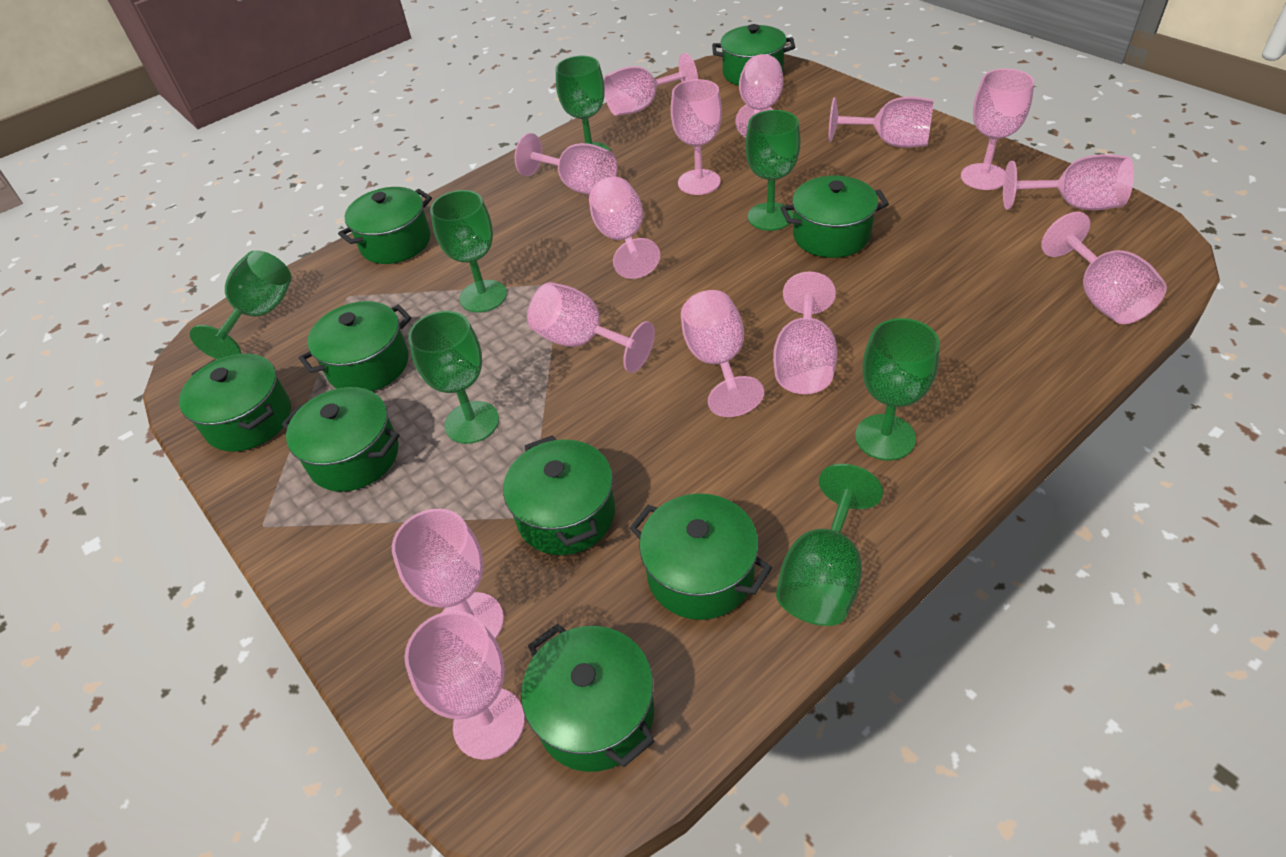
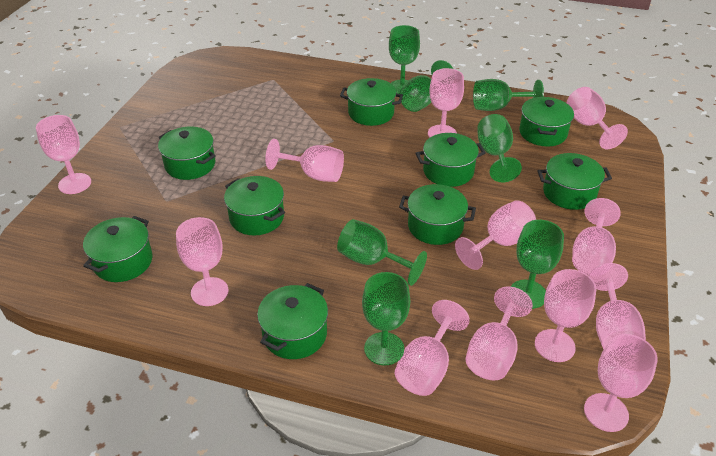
pink goblet: [392,509,504,639] [404,611,525,760] [515,133,617,195] [527,282,655,373] [589,177,660,279] [603,53,698,116] [671,79,722,195] [681,290,764,417] [736,54,784,138] [773,272,837,394] [829,97,934,148] [961,69,1034,190] [1003,154,1134,210] [1041,212,1167,324] = 14 -> [36,115,91,194] [176,217,229,306] [265,139,344,182] [395,300,470,396] [428,68,464,138] [455,200,536,270] [465,286,533,380] [535,269,597,362] [567,87,628,149] [572,198,621,275] [584,334,658,432] [589,263,646,349] = 12

